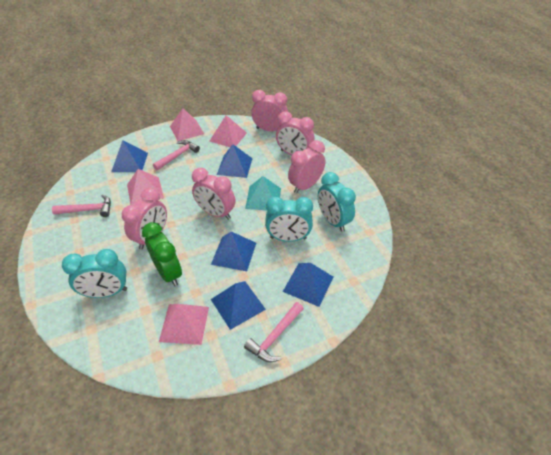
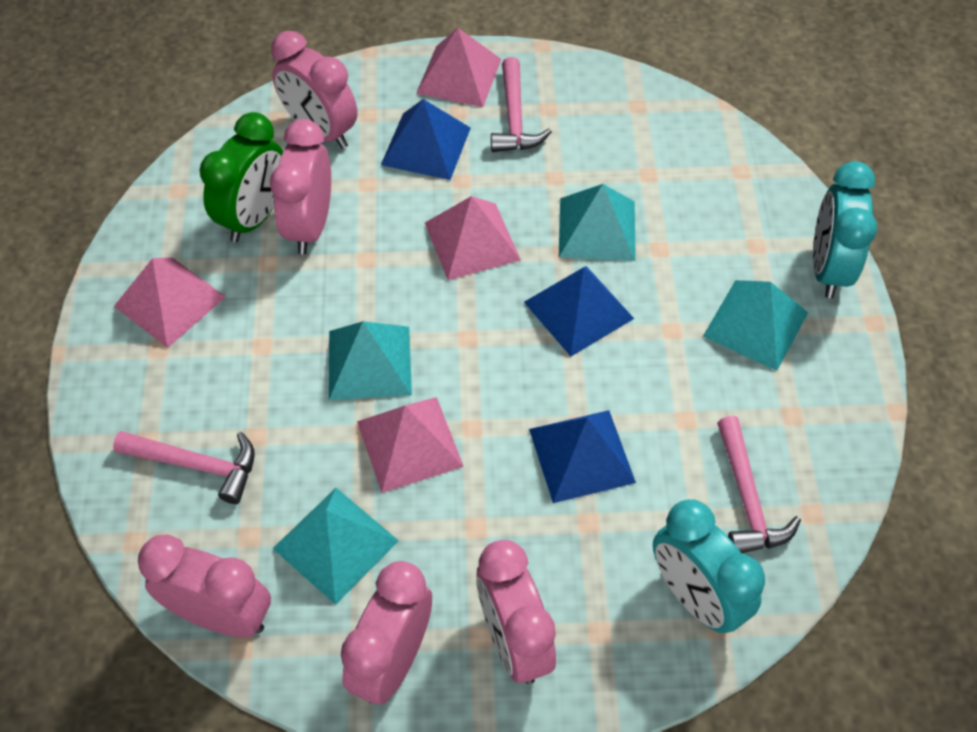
blue pyramid: [111,140,148,172] [211,231,256,271] [211,281,266,330] [217,144,253,178] [283,263,334,307] = 5 -> [381,99,471,180] [524,266,634,356] [529,410,636,503] = 3
turquoise clock: [62,249,127,298] [265,196,313,242] [318,172,356,232] = 3 -> [653,499,765,634] [813,161,877,298] = 2
turquoise pyramid: [245,176,281,210] = 1 -> [272,488,399,605] [329,321,412,400] [559,184,636,261] [703,280,808,371] = 4

